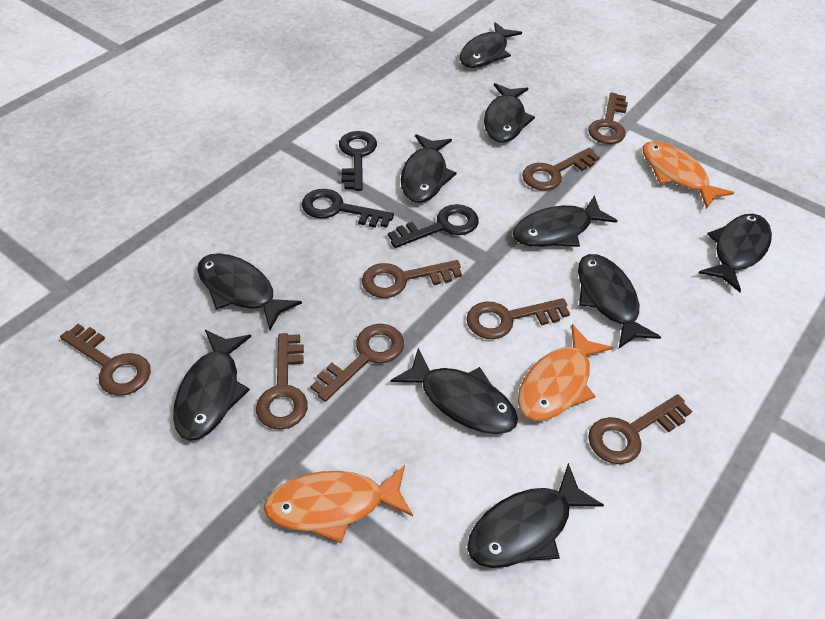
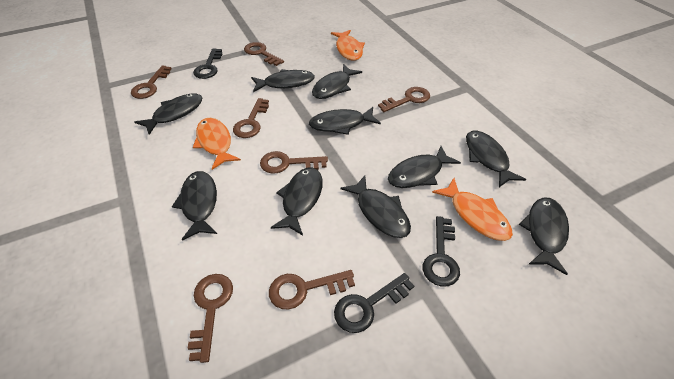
brown key: [60,324,151,396] [256,333,308,430] [311,324,404,402] [362,260,462,298] [466,298,570,339] [522,148,600,190] [588,92,628,144] [588,394,692,464] = 8 -> [131,65,171,99] [187,274,233,363] [233,98,269,138] [244,42,284,66] [260,151,328,174] [269,270,355,309] [378,87,430,112] = 7

